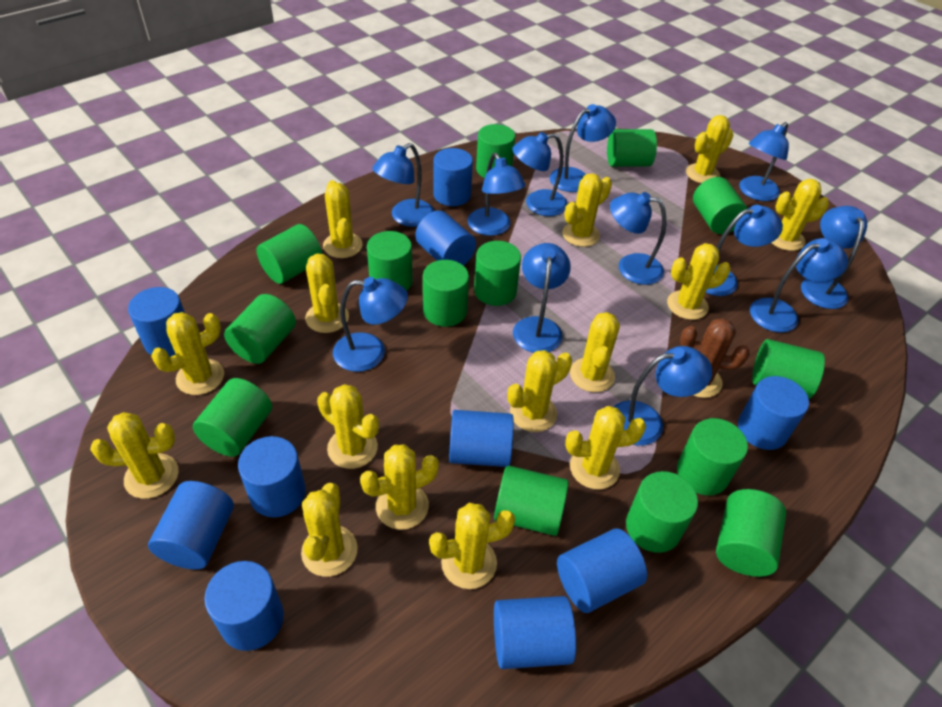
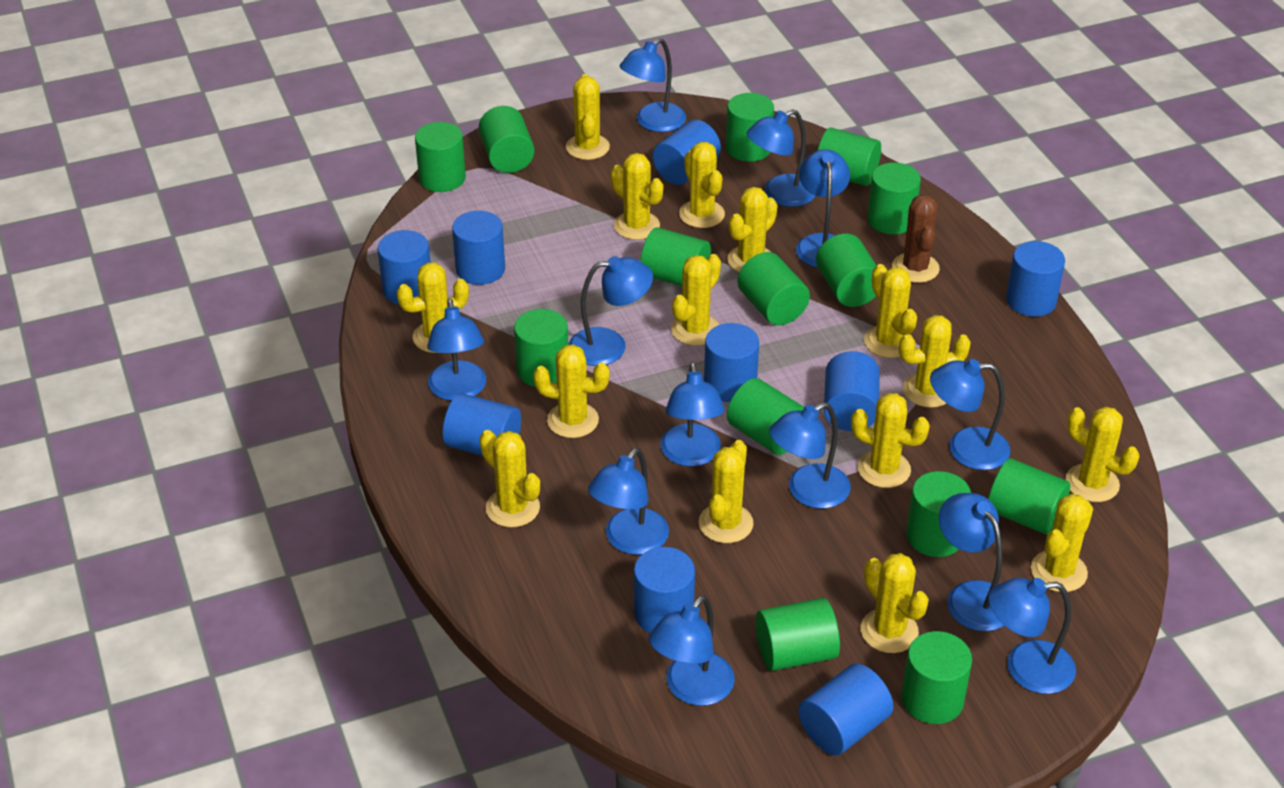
blue cylinder: [128,287,185,357] [148,481,234,570] [204,561,284,651] [238,436,306,517] [415,210,476,266] [433,148,473,206] [449,410,514,467] [494,596,576,669] [557,528,647,613] [738,376,809,450] = 10 -> [378,230,431,305] [443,393,521,456] [452,211,505,285] [634,547,695,633] [653,120,721,185] [704,323,759,402] [798,663,893,755] [824,351,880,431] [1006,241,1065,317] = 9

